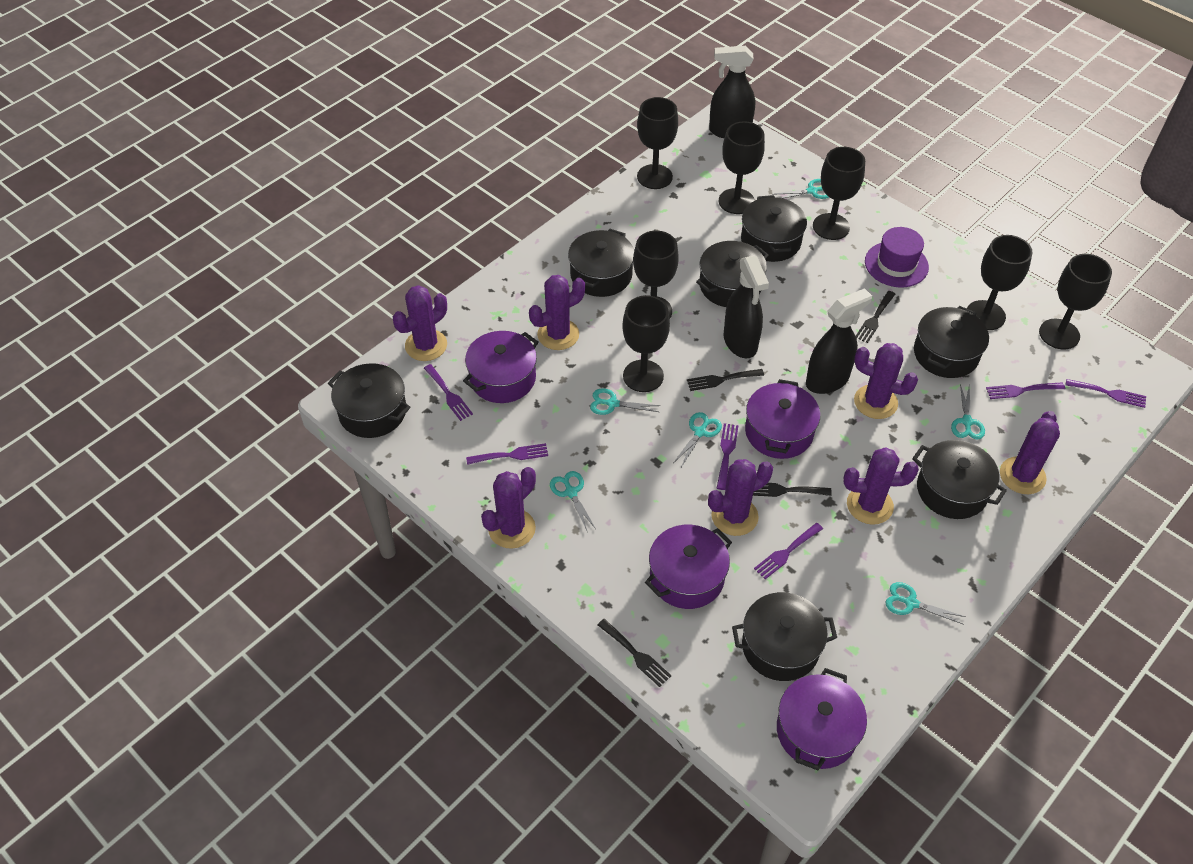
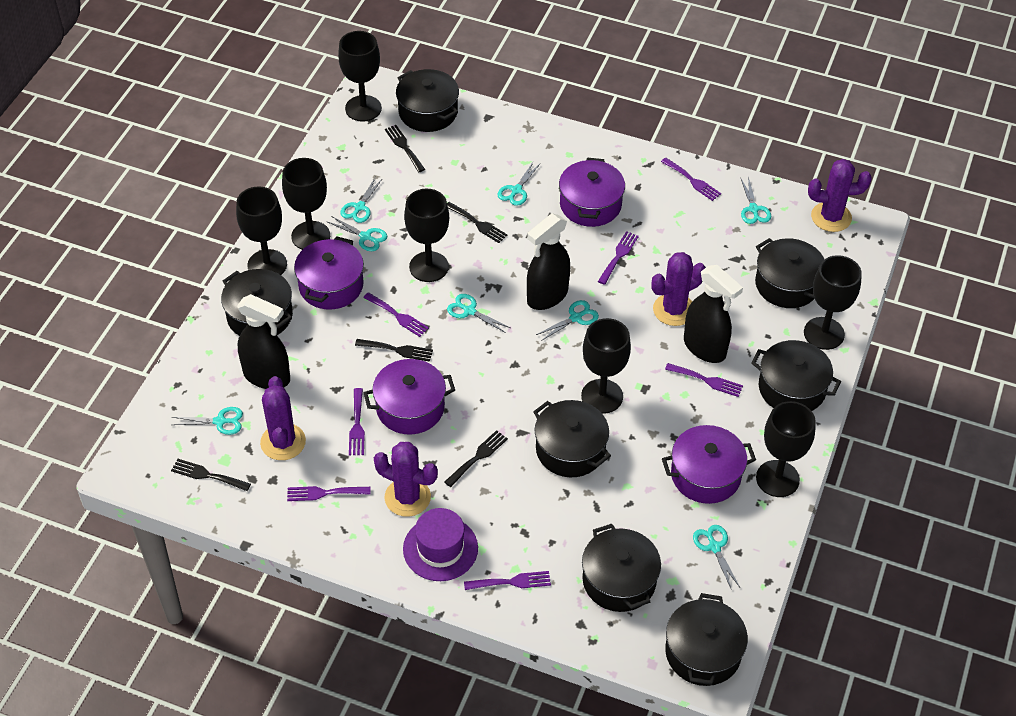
black fork: [598,619,672,687] [687,369,764,391] [753,483,832,497] [856,291,895,343] = 4 -> [171,459,251,491] [355,339,433,362] [385,125,425,172] [444,430,508,487] [447,202,507,243] = 5
purple cactus: [393,285,447,361] [481,467,536,549] [529,275,585,350] [708,459,773,536] [843,447,919,525] [854,343,918,419] [1000,411,1060,494] = 7 -> [260,376,306,460] [374,442,438,517] [651,252,706,326] [808,159,872,232] = 4
purple fork: [424,364,473,421] [466,443,548,465] [717,423,739,490] [754,523,823,579] [986,382,1065,399] [1066,379,1146,408] = 6 -> [287,486,371,501] [349,388,365,455] [363,292,429,337] [464,571,551,590] [598,231,639,285] [661,158,721,201] [665,363,743,397] = 7
turquoise scissors: [550,471,596,530] [590,388,660,415] [673,412,722,467] [772,179,829,199] [885,582,966,625] [951,384,985,440] = 6 -> [172,407,243,435] [326,216,387,251] [340,178,383,223] [447,294,510,333] [498,161,540,206] [536,300,599,341] [693,525,740,590] [740,177,771,224] = 8

